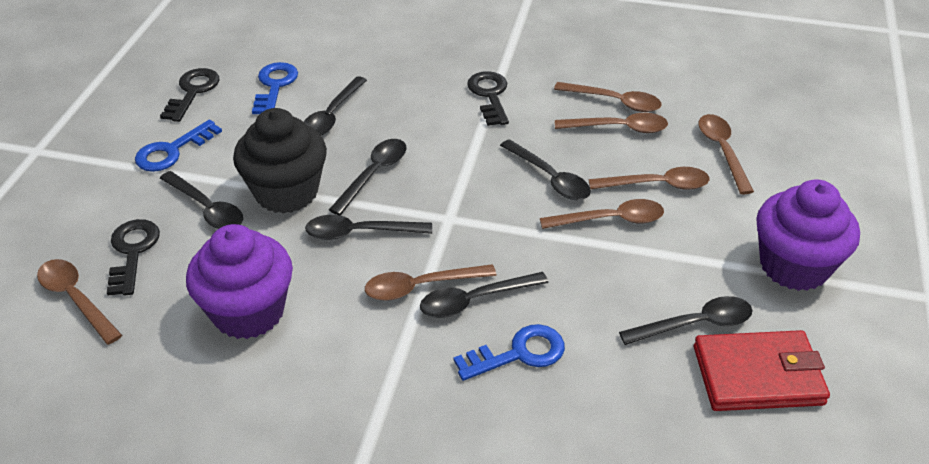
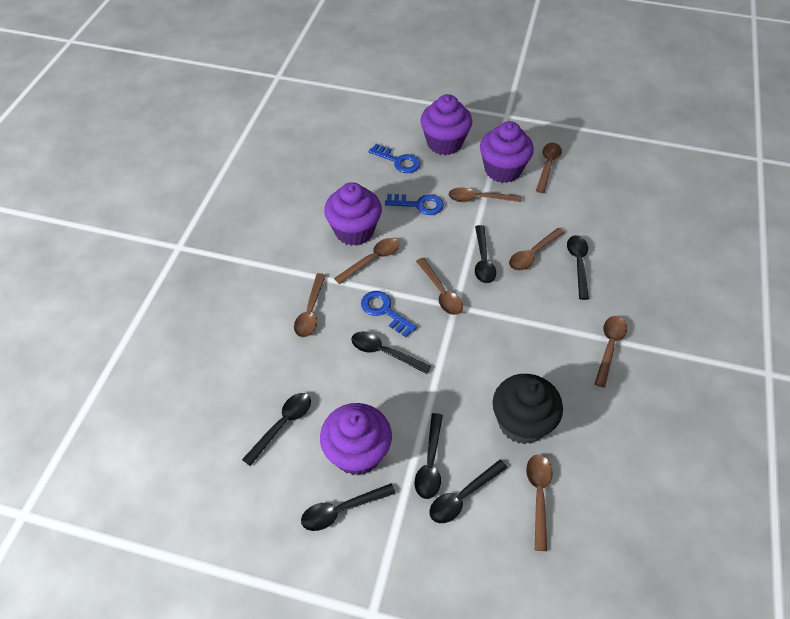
black key: [107,219,160,295] [160,68,219,122] [467,71,509,126] = 3 -> none = 0
brown spoon: [37,259,122,345] [365,264,497,301] [540,199,664,229] [554,82,662,112] [555,113,668,133] [588,167,709,190] [698,114,754,194] = 7 -> [294,273,326,337] [334,238,399,284] [416,258,463,315] [448,187,521,202] [509,228,564,271] [526,455,553,551] [536,143,562,193] [595,316,627,387] = 8
purple cupcake: [186,224,293,339] [756,179,860,291] = 2 -> [320,403,392,476] [324,182,382,246] [420,94,472,155] [480,121,534,183] = 4
red wallet: [694,330,830,411] = 1 -> none = 0

